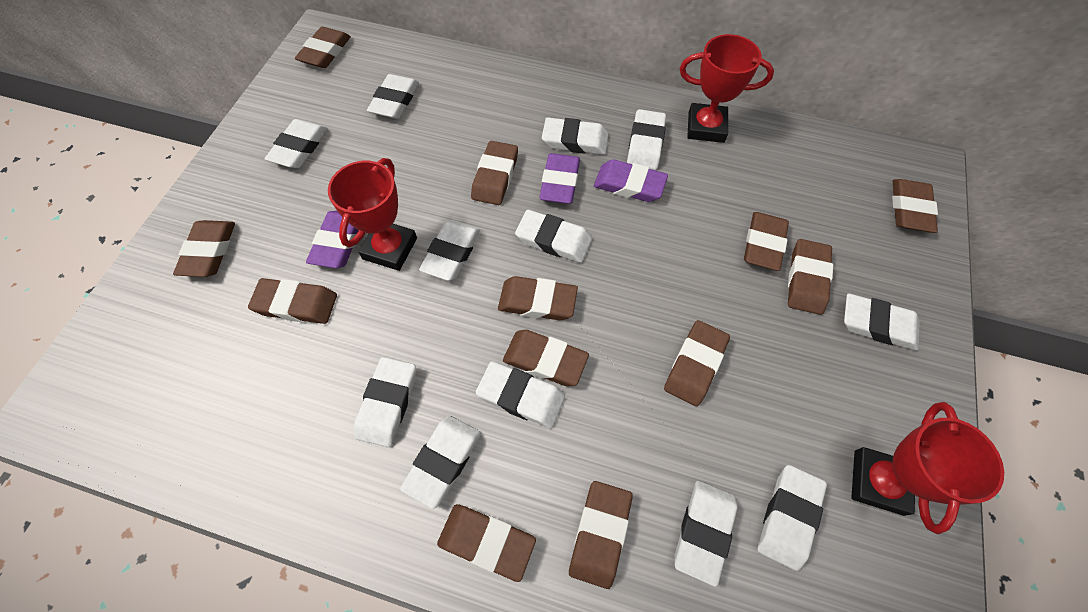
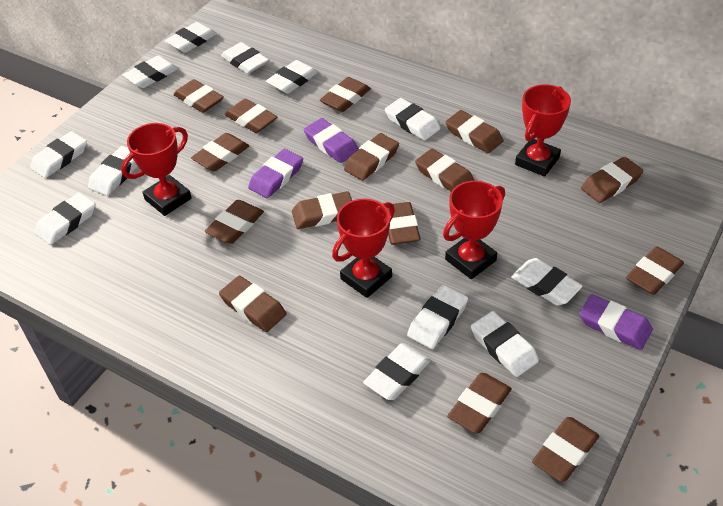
brown eraser: [173,220,235,277] [248,278,337,324] [295,27,351,68] [437,504,536,582] [471,141,518,205] [498,276,578,320] [503,330,589,386] [569,481,633,589] [664,320,730,406] [744,212,789,271] [788,239,833,315] [892,179,938,233] = 12 -> [173,79,224,113] [191,133,249,171] [205,200,264,244] [219,276,286,332] [224,99,278,133] [292,191,352,229] [320,77,371,112] [344,133,399,181] [387,202,421,245] [415,149,475,191] [446,110,503,153] [447,373,512,434] [532,417,599,482] [581,157,644,203] [626,246,684,295] = 15
red trophy: [328,158,417,271] [680,34,774,143] [851,402,1004,534] = 3 -> [121,123,191,216] [332,199,395,298] [443,181,505,279] [515,84,571,177] = 4

